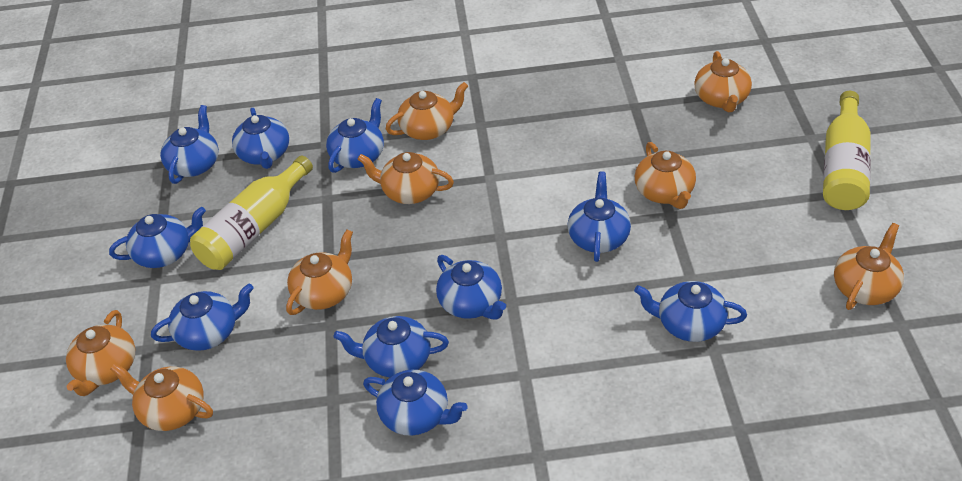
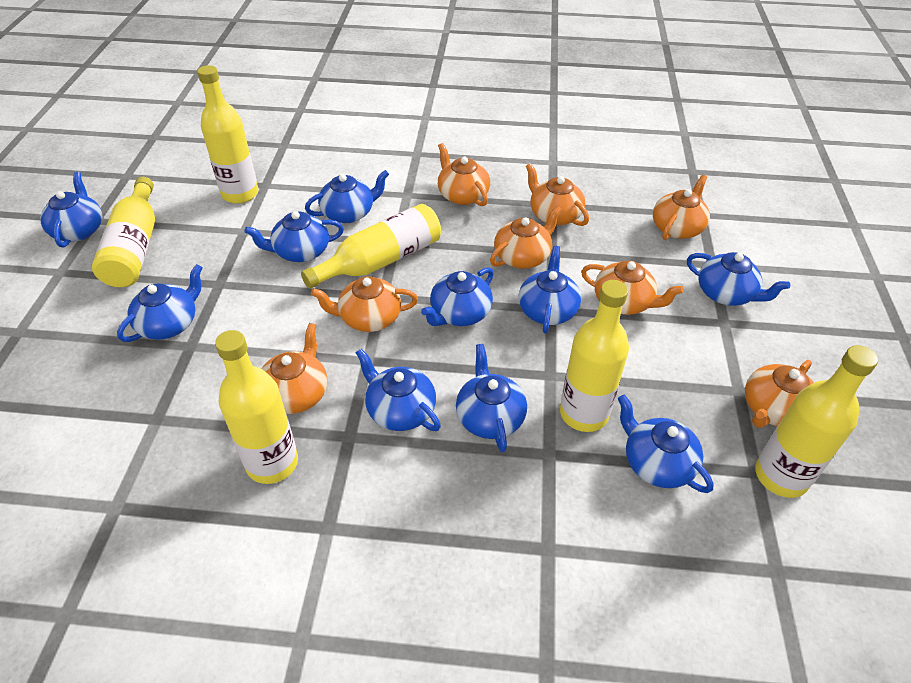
yellow bottle: [190,156,313,270] [823,91,871,210] = 2 -> [92,177,155,287] [197,65,258,204] [215,330,298,484] [301,204,441,289] [560,280,629,432] [755,345,878,498] = 6

